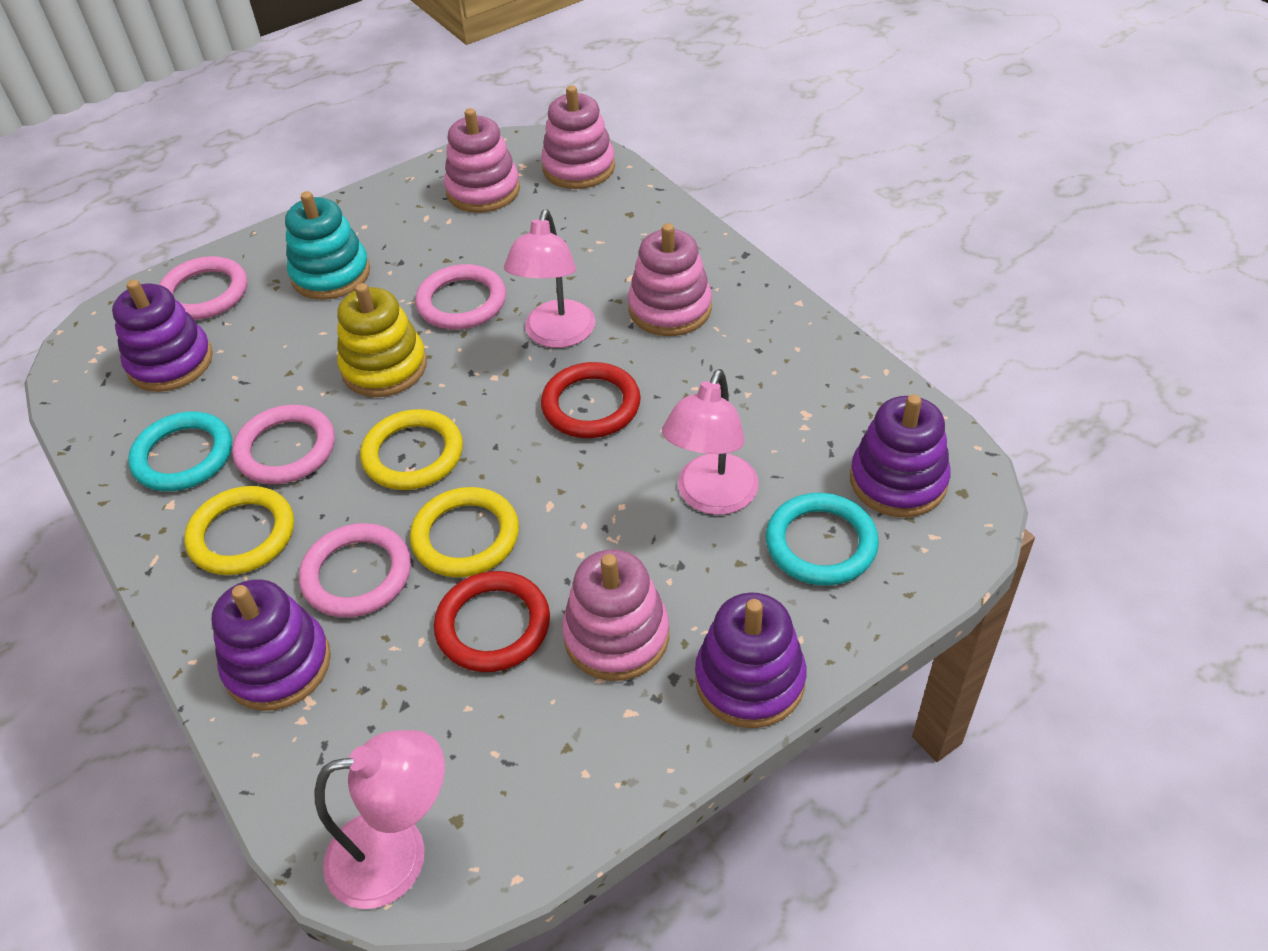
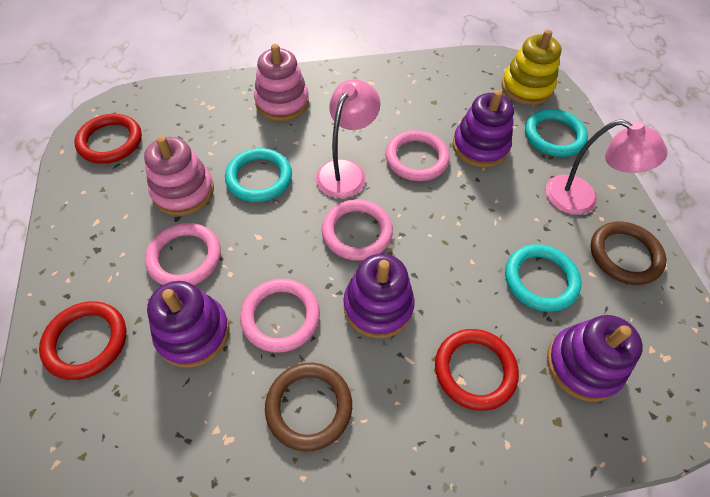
brown ring: none = 0 -> [265,363,352,451] [591,221,666,285] = 2
pink lamp: [314,730,445,909] [504,209,595,348] [662,369,759,515] = 3 -> [316,79,380,198] [546,119,668,215] = 2
pink stacking toy: [444,108,520,213] [541,85,615,189] [562,549,669,681] [628,223,712,336] = 4 -> [144,136,214,216] [254,44,309,121] = 2
red ring: [434,571,550,672] [541,362,641,438] = 2 -> [39,301,126,380] [74,114,142,164] [435,329,519,411] = 3
turquoise ring: [128,412,232,491] [766,493,879,585] = 2 -> [225,148,292,202] [505,244,581,312] [525,109,588,157] = 3
turquoise stacking toy: [285,191,370,300] = 1 -> none = 0
yellow ring: [184,486,294,575] [360,409,463,490] [410,487,519,577] = 3 -> none = 0

